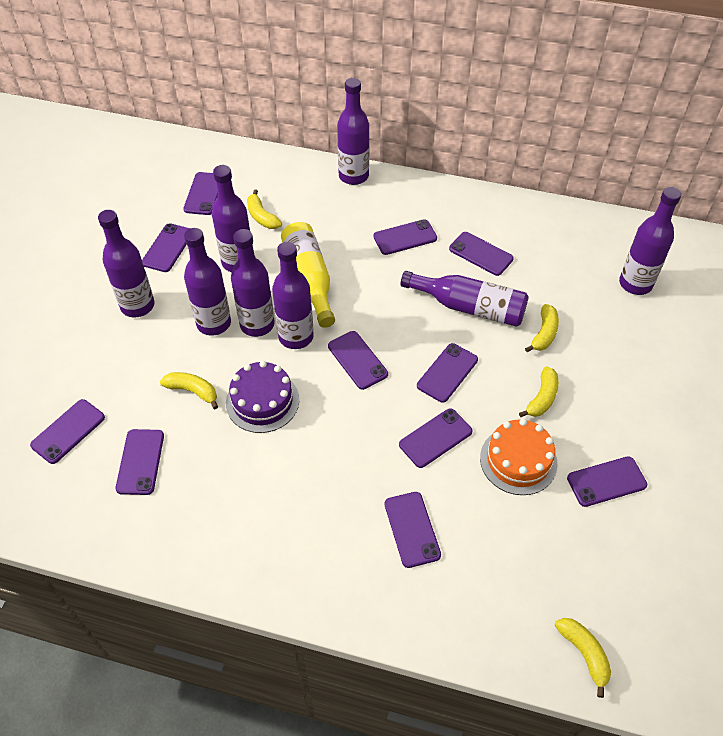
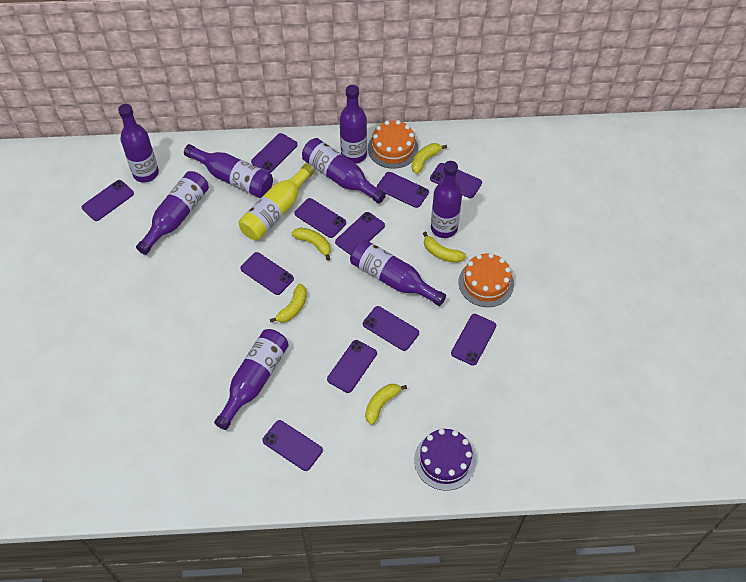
orange cake: [480,419,557,495] = 1 -> [368,120,419,169] [458,253,514,307] = 2

